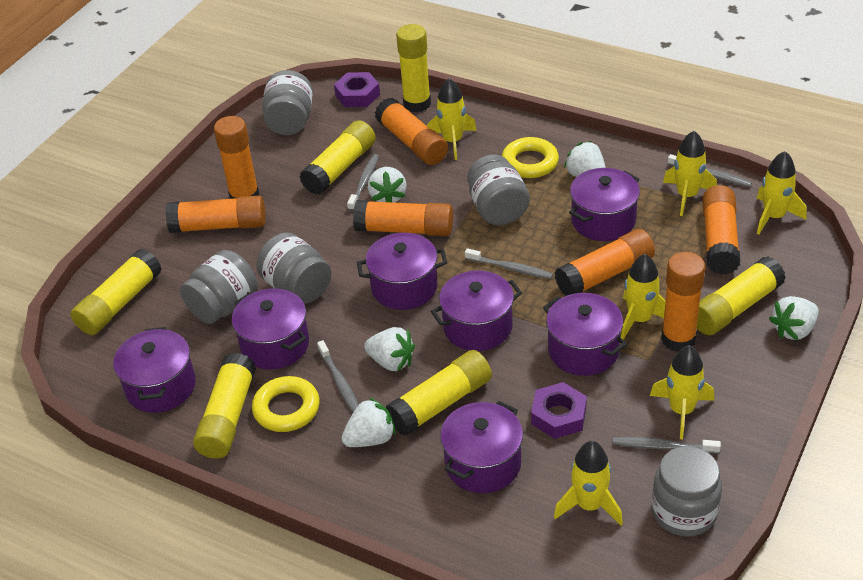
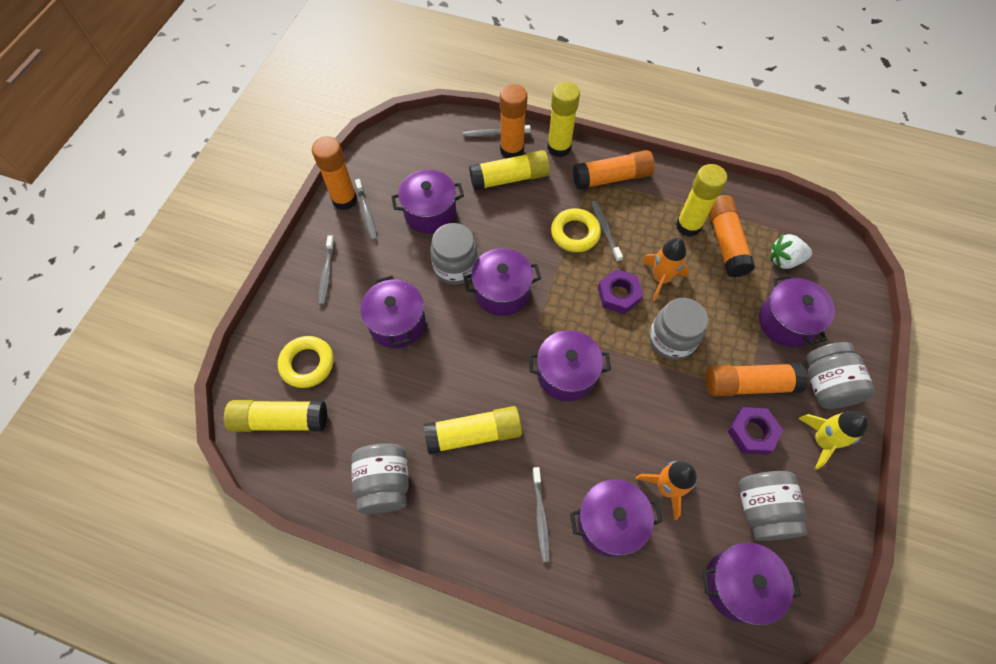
orange glue stick: [166,195,266,233] [214,116,260,199] [353,200,453,236] [375,98,448,165] [555,229,655,296] [661,252,706,351] [702,185,740,275] = 7 -> [312,136,357,210] [500,84,528,158] [573,150,655,190] [705,363,808,397] [709,195,755,277] = 5
orange rocket: none = 0 -> [636,461,697,520] [642,238,689,301] = 2
white strawberry: [341,397,396,447] [364,327,415,372] [368,167,406,203] [564,141,606,177] [769,296,819,340] = 5 -> [770,234,812,269] = 1
yellow glue stick: [71,249,162,335] [193,353,256,459] [299,120,376,195] [386,350,492,436] [396,24,431,113] [697,256,786,335] = 6 -> [224,400,327,432] [424,406,522,454] [469,150,550,190] [547,82,580,157] [676,164,727,237] = 5
yellow rocket: [427,78,477,160] [554,441,623,525] [621,254,666,340] [650,345,714,439] [663,131,717,216] [757,151,807,235] = 6 -> [798,411,868,470] = 1

